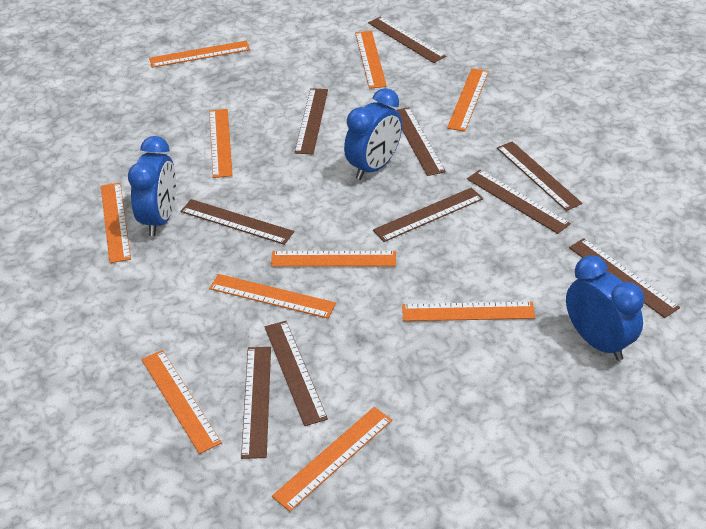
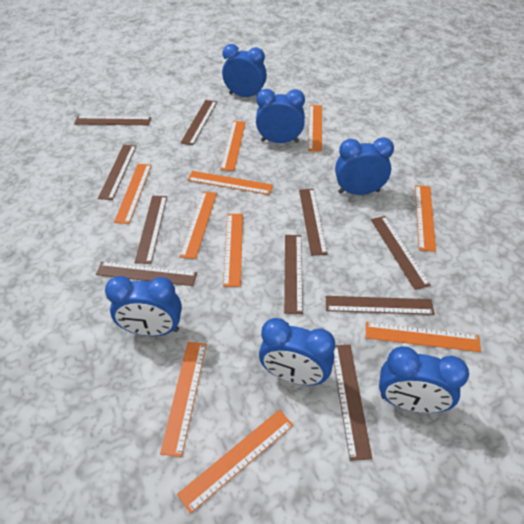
blue clock: [128,136,176,236] [344,88,402,180] [566,255,644,361] = 3 -> [105,276,182,336] [222,44,267,97] [256,89,305,143] [259,318,335,385] [335,137,394,195] [379,346,469,413] = 6

